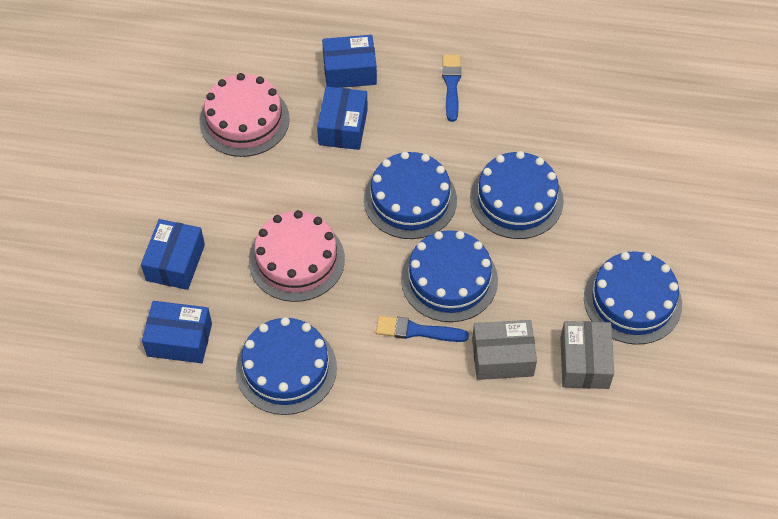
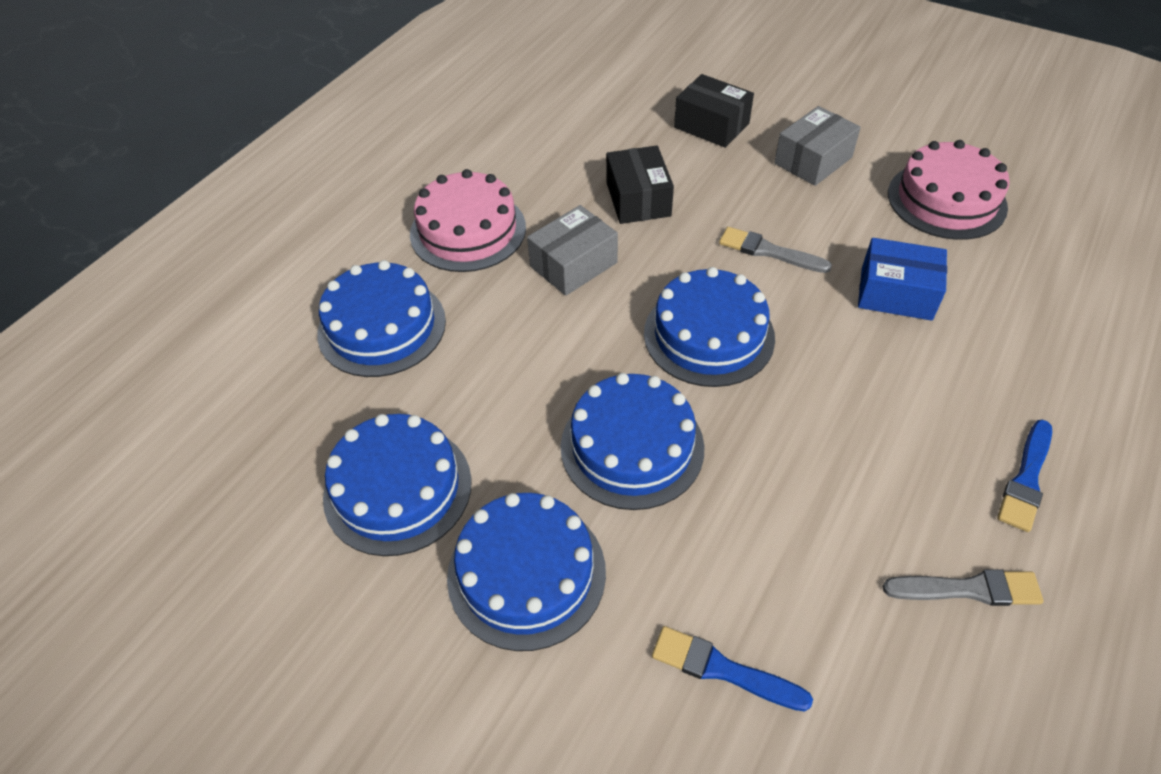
black box: none = 0 -> [606,146,674,224] [674,74,754,148] = 2
blue box: [141,219,205,290] [142,301,212,363] [317,86,368,150] [322,35,377,88] = 4 -> [858,238,947,321] = 1
grey brush: none = 0 -> [719,227,832,273] [882,569,1044,606] = 2

